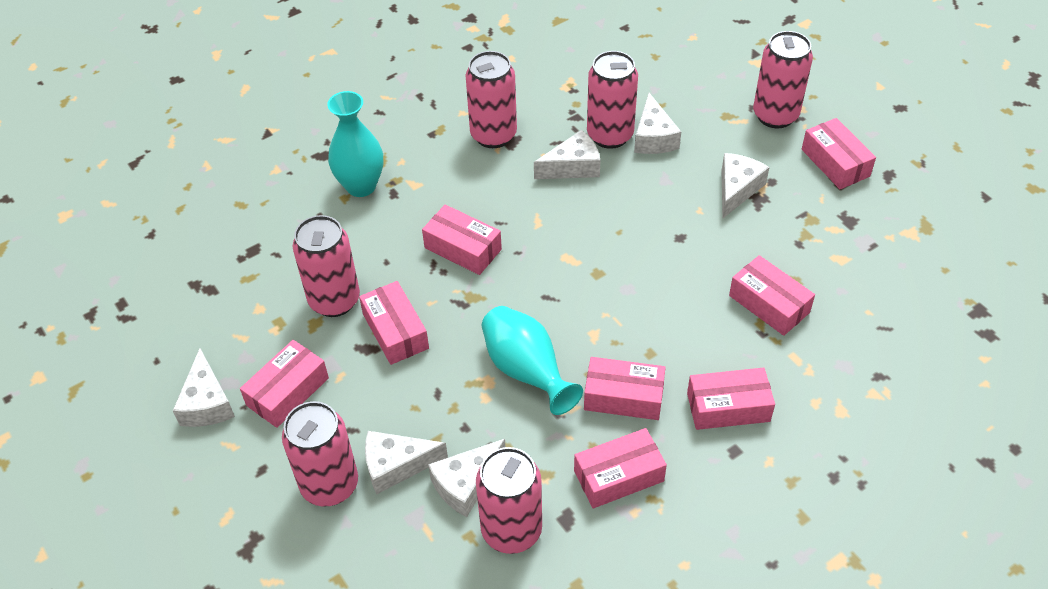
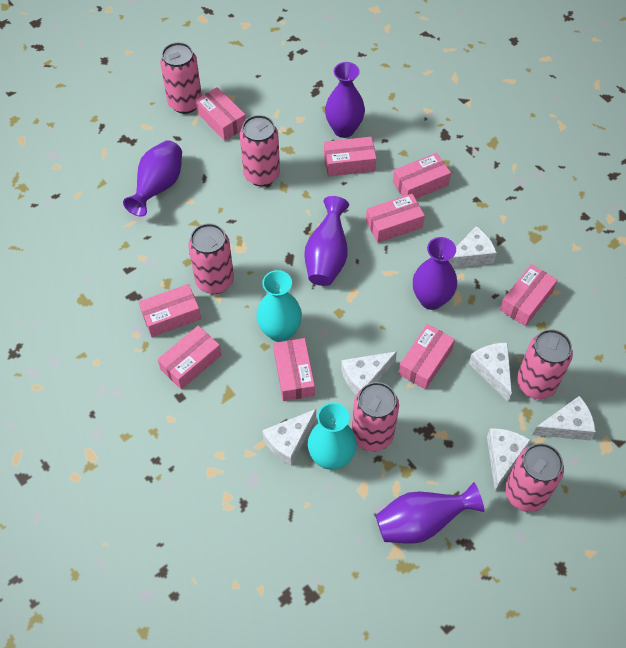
pink box: [240,340,329,428] [359,281,429,365] [422,205,502,275] [574,428,667,508] [584,357,666,420] [687,367,775,430] [729,255,815,336] [802,118,876,189] = 8 -> [139,284,201,337] [157,325,221,389] [195,87,246,141] [274,338,315,401] [324,137,376,176] [366,194,425,243] [393,153,451,199] [398,324,455,390] [500,264,557,326] = 9
purple vase: none = 0 -> [123,140,182,217] [304,196,349,286] [325,62,365,138] [376,482,484,544] [413,237,457,310] = 5

